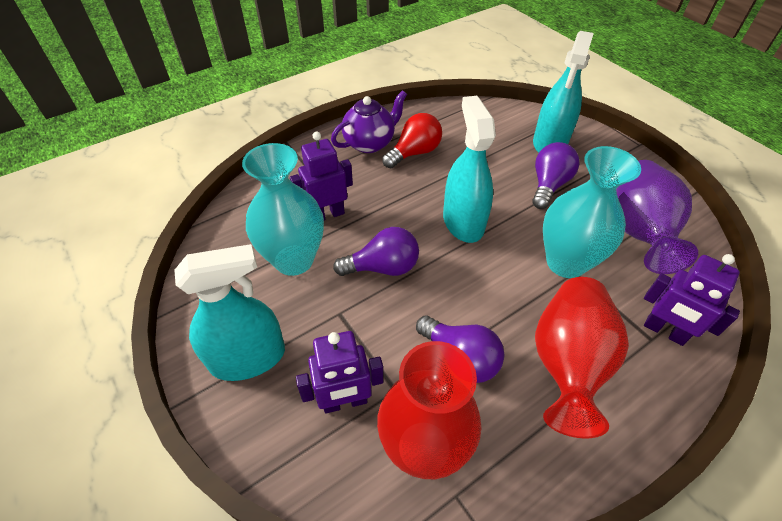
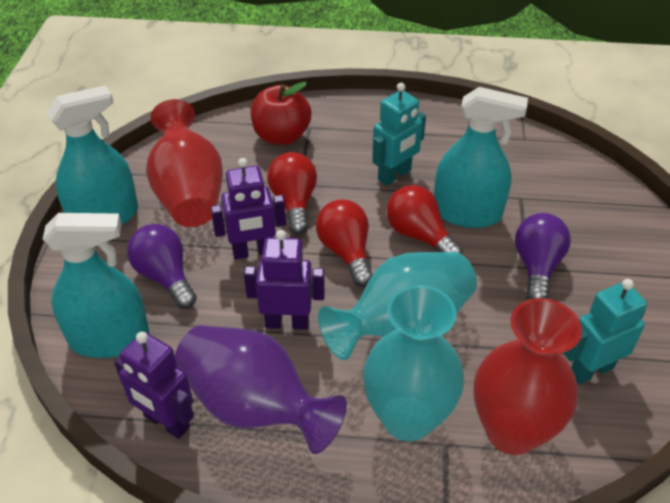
purple light bulb: [333,227,419,276] [416,315,504,383] [532,142,579,209] = 3 -> [127,224,197,309] [515,213,571,300] = 2
purple teapot: [331,90,407,153] = 1 -> none = 0
red apple: none = 0 -> [251,82,311,145] = 1
red light bulb: [382,113,442,168] = 1 -> [267,152,317,235] [316,199,373,287] [387,185,463,254] = 3
turquoise robot: none = 0 -> [372,83,426,186] [564,279,647,384] = 2

